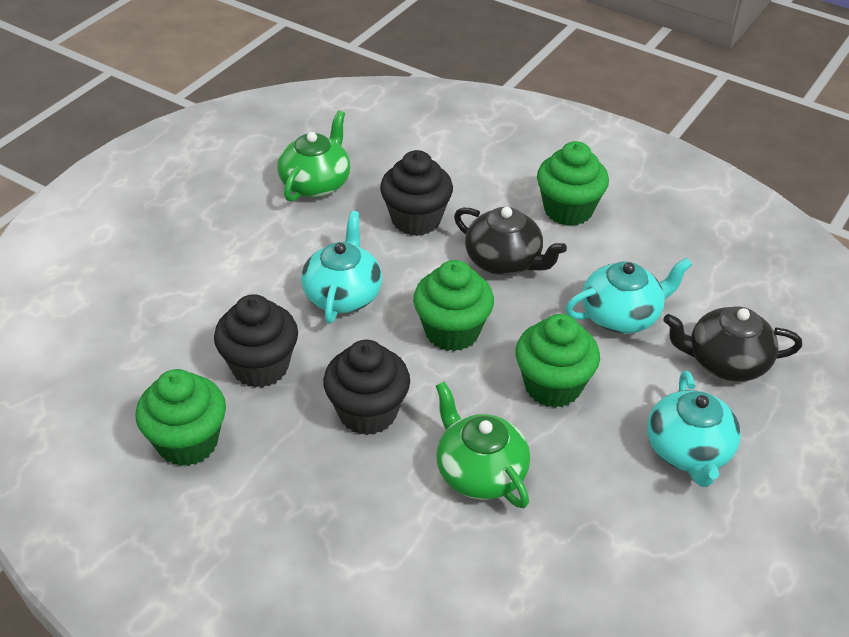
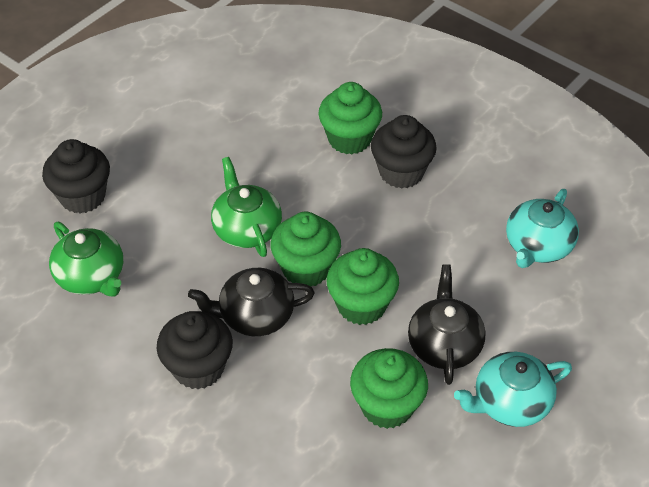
turquoise teapot: [301,211,382,324] [565,258,692,334] [647,371,741,487] = 3 -> [454,352,572,427] [506,189,579,268] = 2

